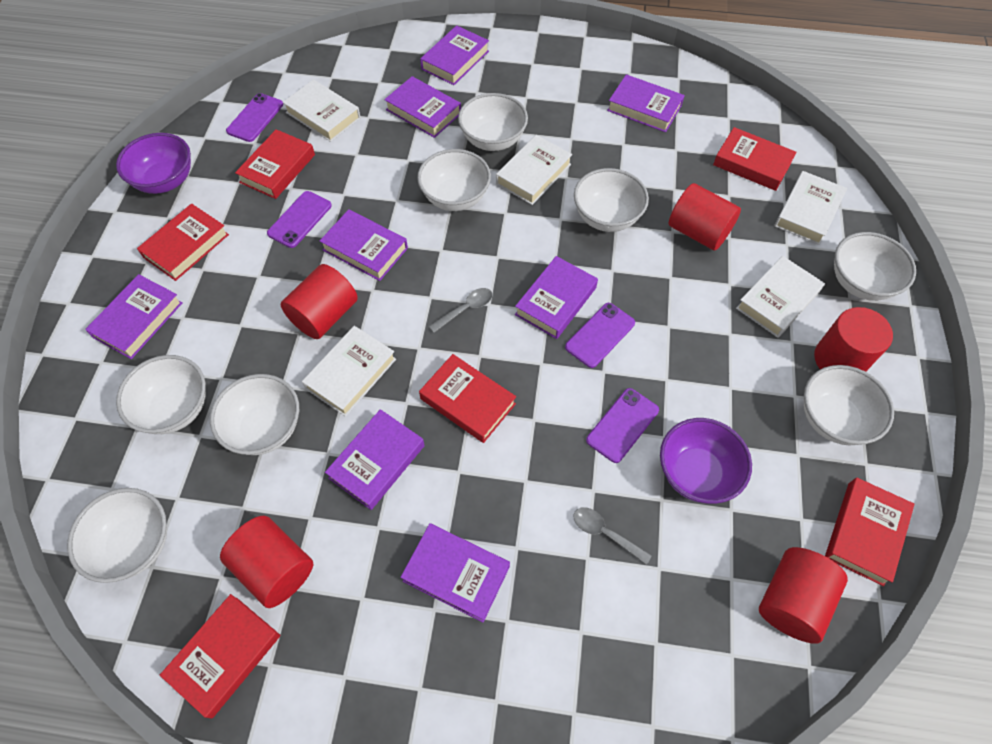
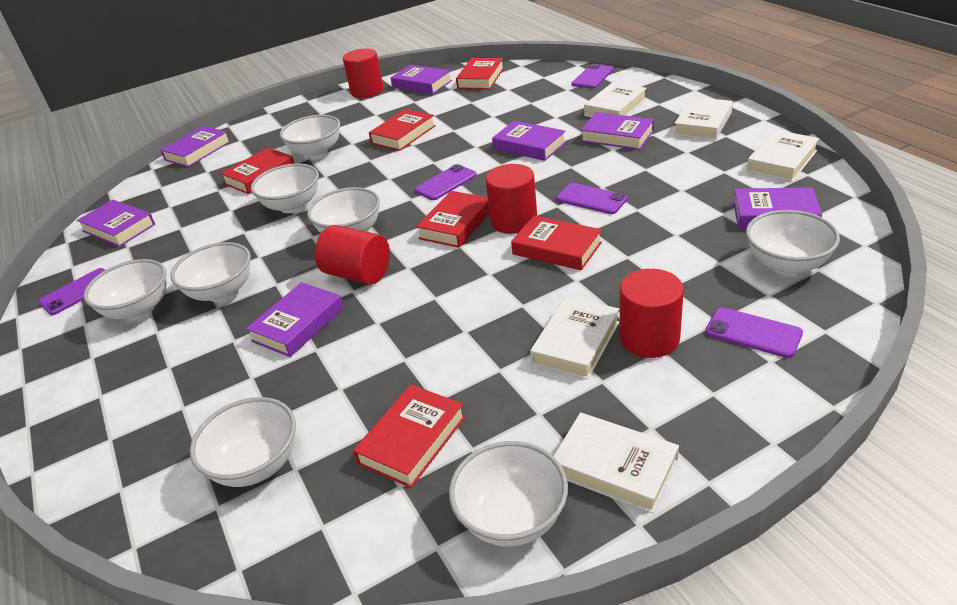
grey spoon: [429,288,492,333] [573,507,652,565] = 2 -> none = 0
purple book: [85,274,182,359] [320,209,408,281] [325,409,425,510] [384,76,461,138] [401,523,510,622] [420,25,489,85] [515,256,598,339] [607,74,685,132] = 8 -> [77,200,155,247] [160,126,231,167] [246,282,344,357] [390,65,452,94] [492,121,566,161] [581,112,654,150] [733,187,822,229] = 7
purple bowl: [116,133,191,194] [660,418,752,504] = 2 -> none = 0
purple phone: [226,93,283,142] [267,191,332,248] [565,303,635,368] [586,388,659,463] = 4 -> [38,268,105,315] [414,164,477,200] [556,183,628,214] [572,64,614,88] [705,307,803,358] = 5
red cylinder: [220,516,314,608] [281,264,358,339] [669,183,741,251] [759,547,848,644] [814,307,893,372] = 5 -> [315,225,390,285] [343,48,384,98] [485,164,537,234] [620,269,684,358] = 4

